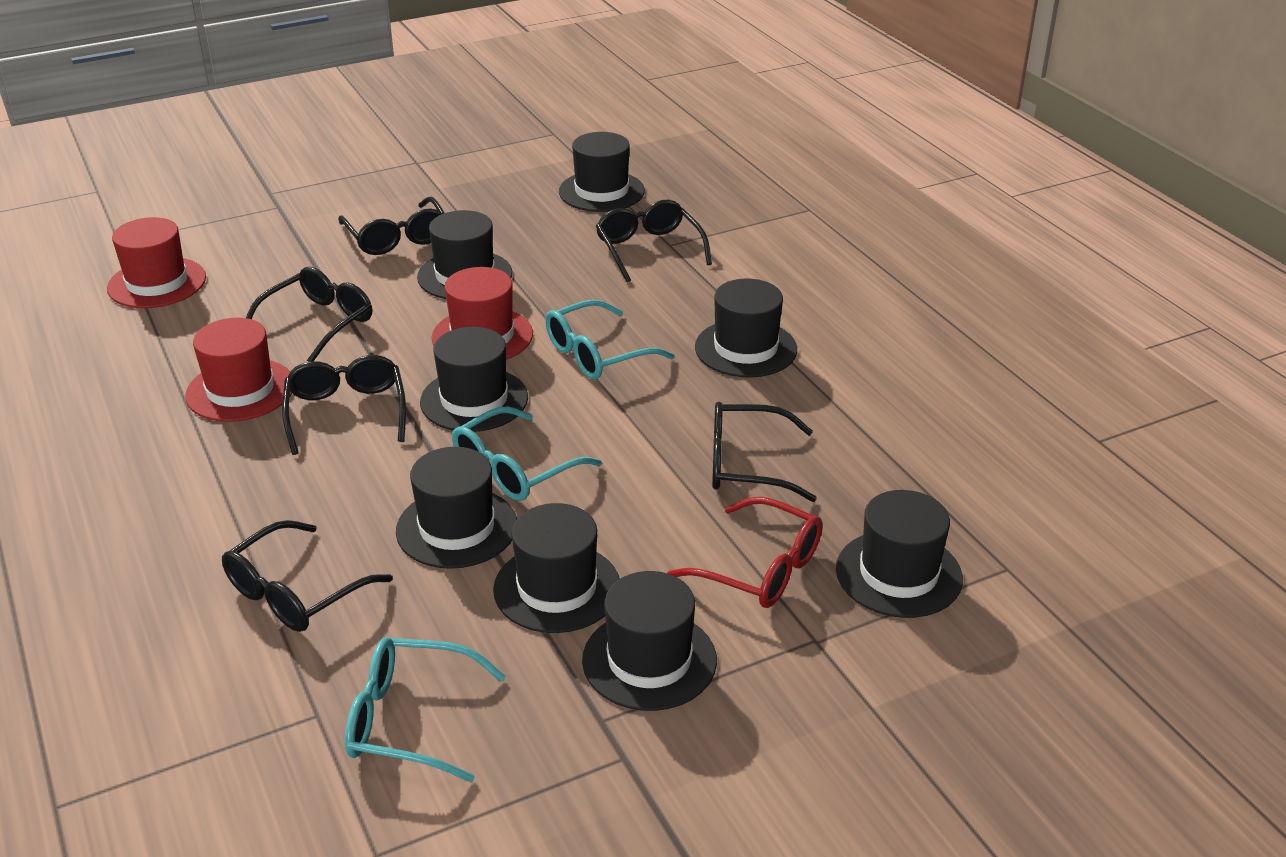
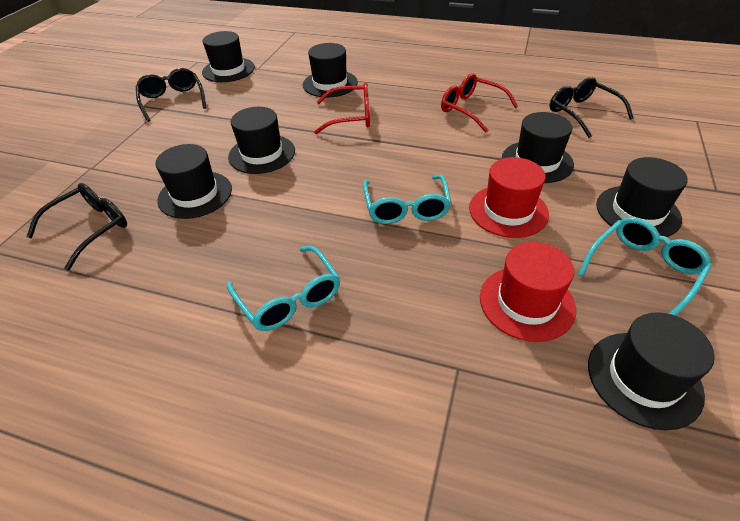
black glasses: [222,520,393,632] [246,267,372,362] [282,355,406,455] [338,197,445,255] [596,200,712,282] [712,402,817,502] = 6 -> [26,183,127,271] [136,68,206,122] [550,77,634,138] = 3
black hat: [396,447,517,569] [417,210,512,299] [420,327,528,432] [493,503,620,633] [559,132,645,212] [582,571,717,711] [695,278,797,377] [836,490,963,618] = 8 -> [155,144,232,219] [202,31,255,82] [228,107,295,174] [303,43,358,97] [502,112,574,183] [588,312,715,430] [596,157,688,237] = 7
red glasses: [667,497,823,608] = 1 -> [314,83,370,134] [441,73,518,133] = 2
red hat: [107,217,206,308] [185,318,292,422] [432,267,533,360] = 3 -> [469,157,549,238] [480,242,576,342] = 2

